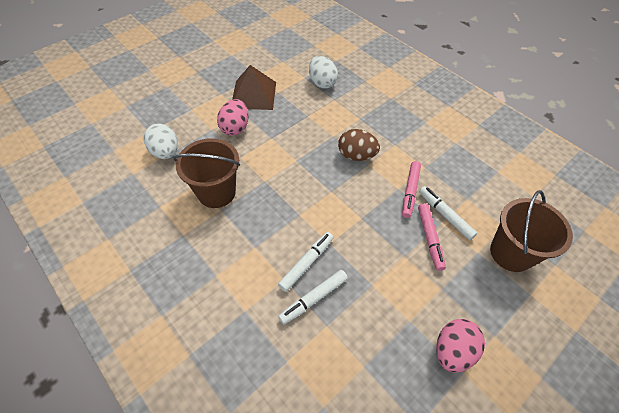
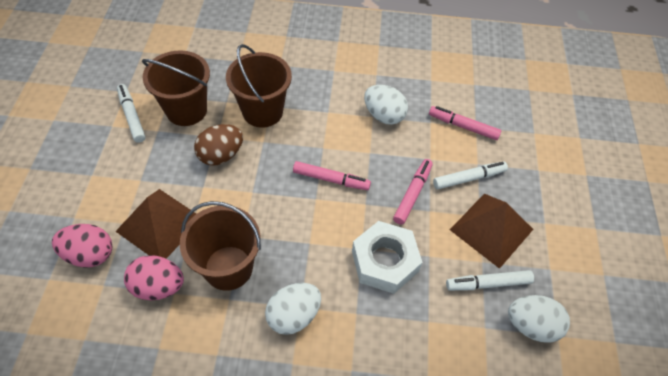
brown bucket: [174,138,240,208] [490,190,573,272] = 2 -> [142,50,210,126] [180,201,261,291] [226,44,292,128] = 3
brown pyramid: [232,65,276,110] = 1 -> [115,189,196,258] [450,194,533,269] = 2
pink marker: [402,161,421,218] [418,203,446,271] = 2 -> [293,161,371,190] [393,159,433,225] [429,106,501,140] = 3
white egg: [144,124,178,159] [309,56,338,89] = 2 -> [265,283,321,335] [364,85,408,125] [508,295,570,343] = 3
white nut: none = 0 -> [352,221,422,294] = 1

